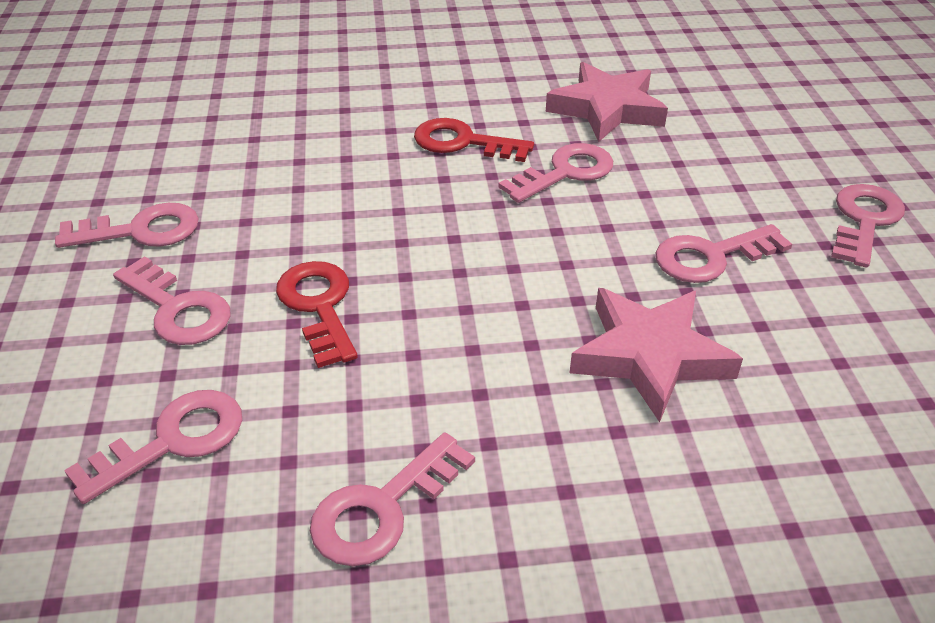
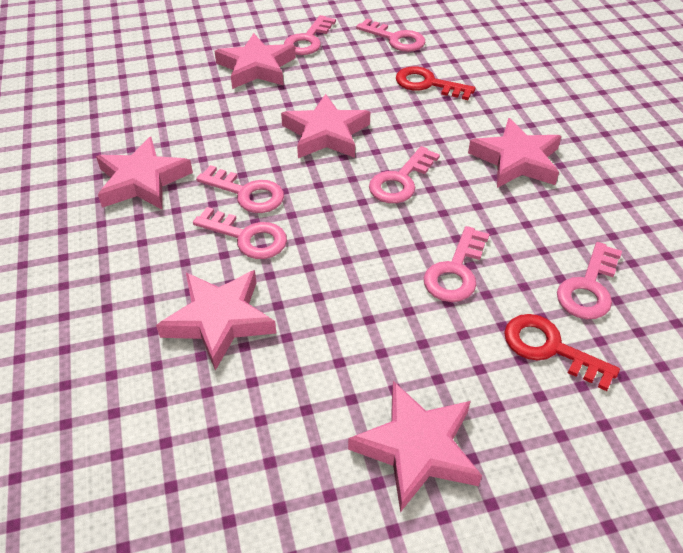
pink star: [546,62,668,142] [570,288,743,423] = 2 -> [96,137,193,210] [156,270,276,371] [214,33,296,89] [281,94,370,158] [348,381,482,512] [468,118,562,188] = 6

